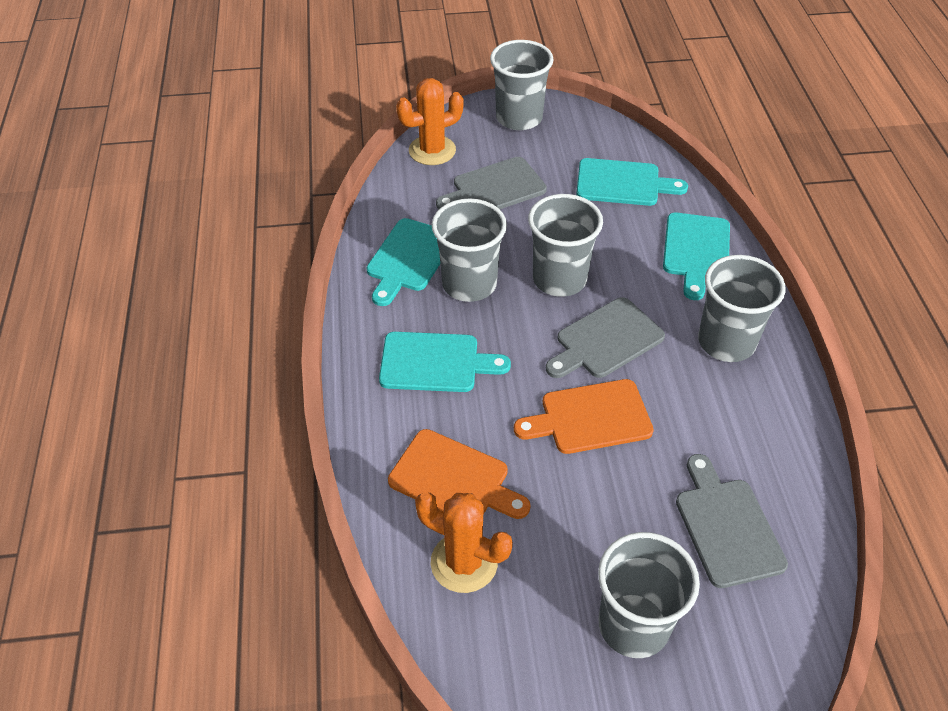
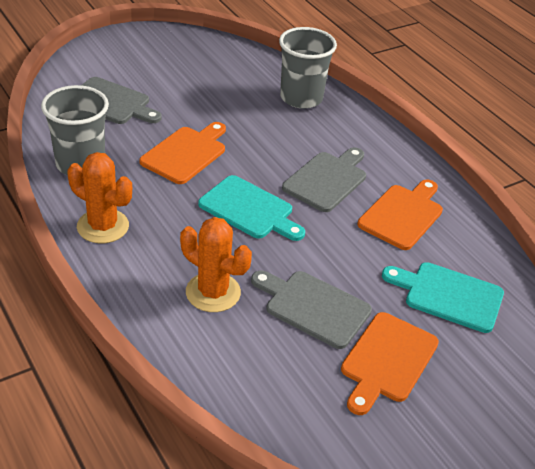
grey cup: [432,198,507,302] [490,40,554,130] [528,194,603,297] [598,532,700,658] [698,255,786,362] = 5 -> [41,85,109,175] [279,27,337,109] = 2
orange cutting board: [388,429,531,519] [514,379,654,454] = 2 -> [140,122,226,184] [341,312,439,415] [357,179,443,250] = 3
turquoise cutting board: [366,218,440,306] [379,332,511,392] [576,158,688,206] [663,213,730,300] = 4 -> [198,175,305,241] [382,262,504,333] = 2

